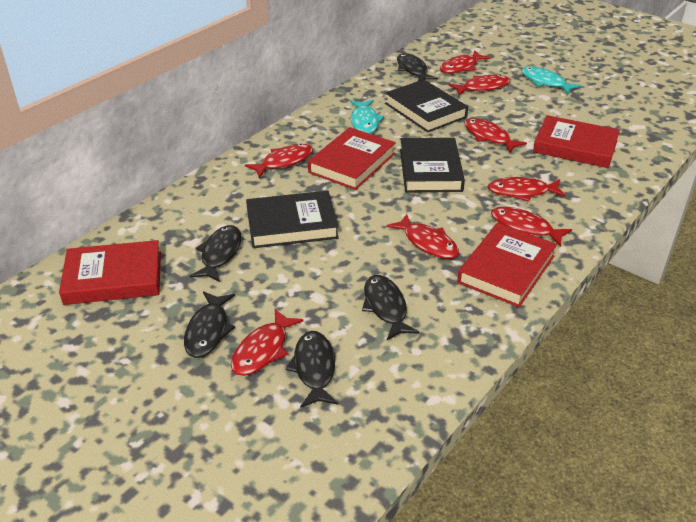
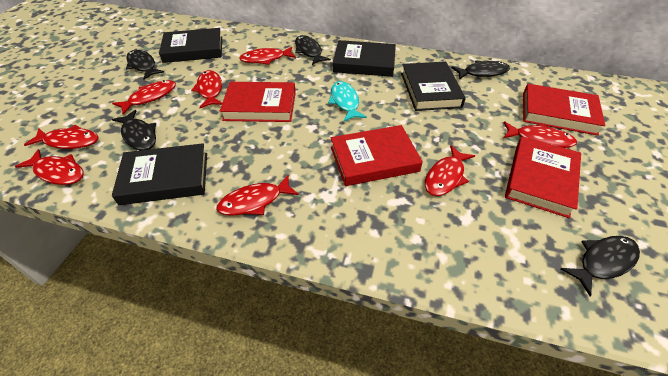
black book: [246,191,339,248] [385,79,468,132] [400,138,465,193] = 3 -> [112,143,207,205] [159,28,222,63] [333,40,396,77] [401,62,466,111] = 4
turquoise fish: [350,100,384,134] [521,67,581,94] = 2 -> [328,81,367,122] = 1

